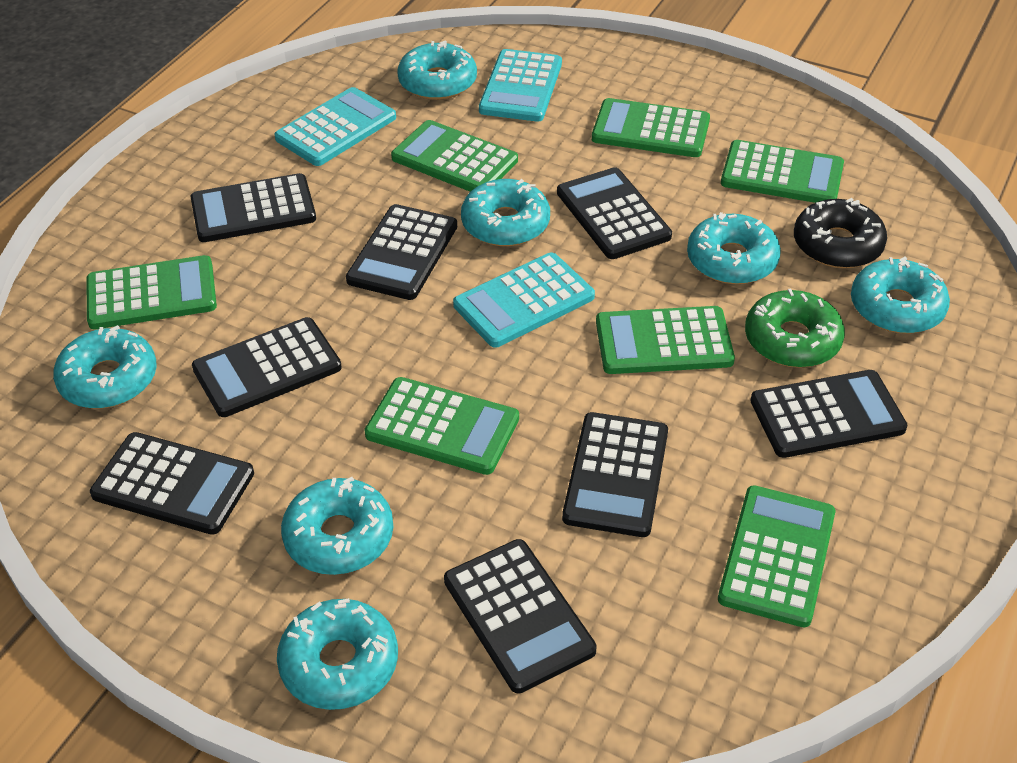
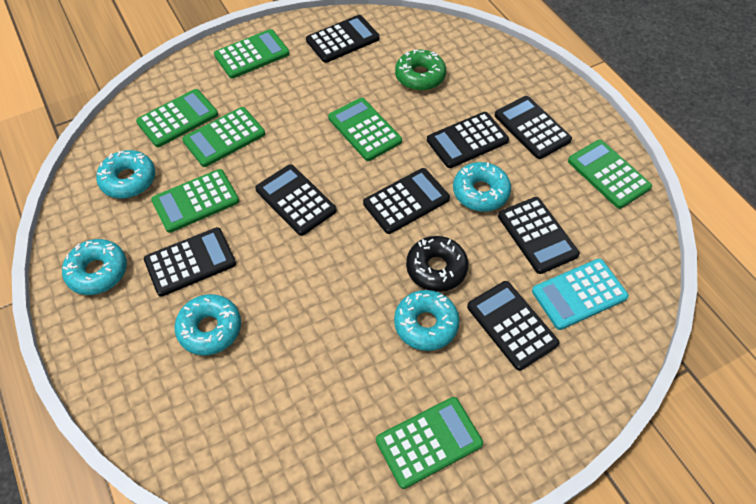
turquoise calculator: [274,87,396,166] [453,252,595,348] [479,49,562,122] = 3 -> [532,258,629,330] = 1
turquoise donut: [53,325,157,408] [277,598,398,710] [281,477,393,575] [397,40,477,100] [461,179,550,246] [687,212,781,284] [851,257,950,334] = 7 -> [62,239,127,295] [96,150,155,198] [175,294,241,356] [394,290,460,351] [453,162,511,212] = 5

